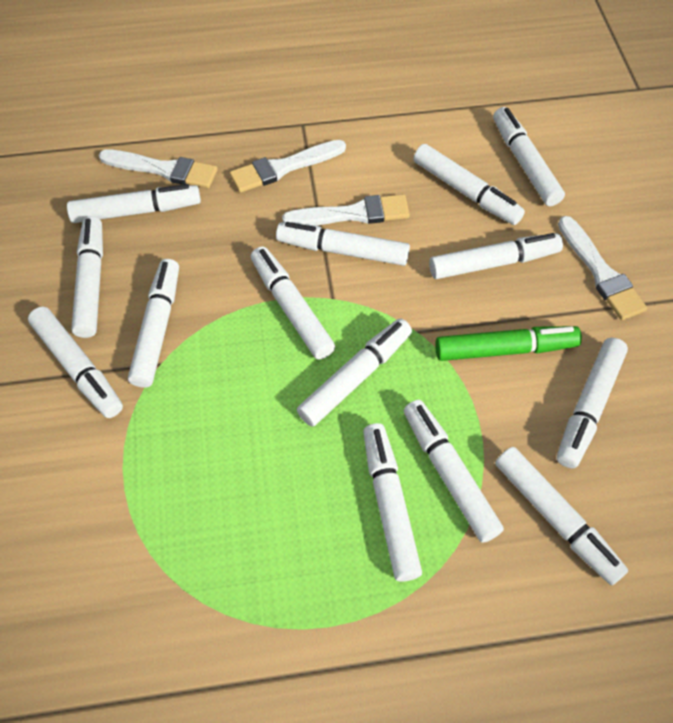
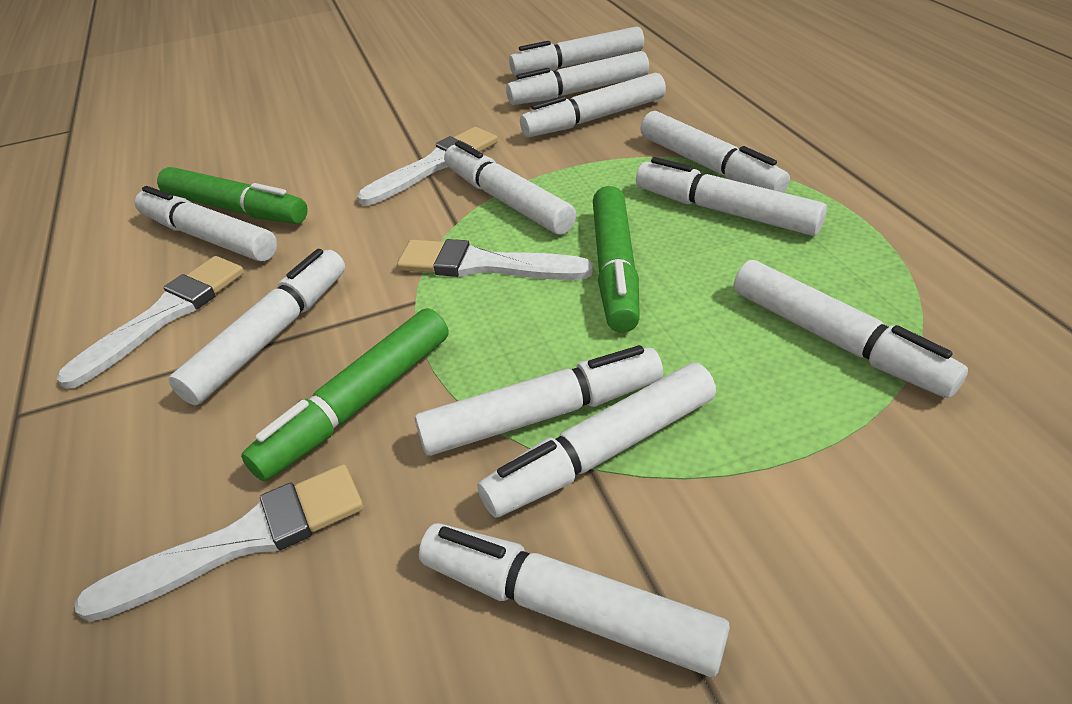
green marker: [435,326,582,361] = 1 -> [157,167,308,224] [241,308,448,481] [593,186,640,333] = 3
white marker: [28,307,123,418] [67,184,201,223] [71,216,103,338] [128,259,179,388] [251,246,335,360] [276,222,410,266] [297,318,412,426] [363,423,422,582] [404,400,504,543] [413,144,525,225] [429,233,563,279] [493,107,565,206] [495,447,628,585] [557,338,628,468] = 14 -> [135,186,277,261] [169,249,345,405] [415,345,663,456] [419,523,730,677] [444,141,576,235] [478,363,716,518] [506,51,649,105] [509,26,644,76] [520,73,666,137] [636,157,827,236] [640,111,790,193] [734,260,968,398] = 12

